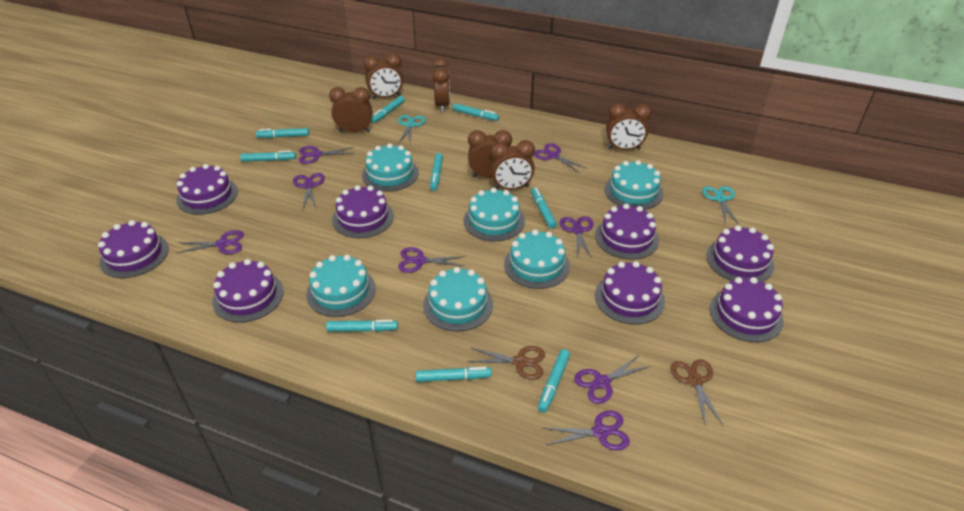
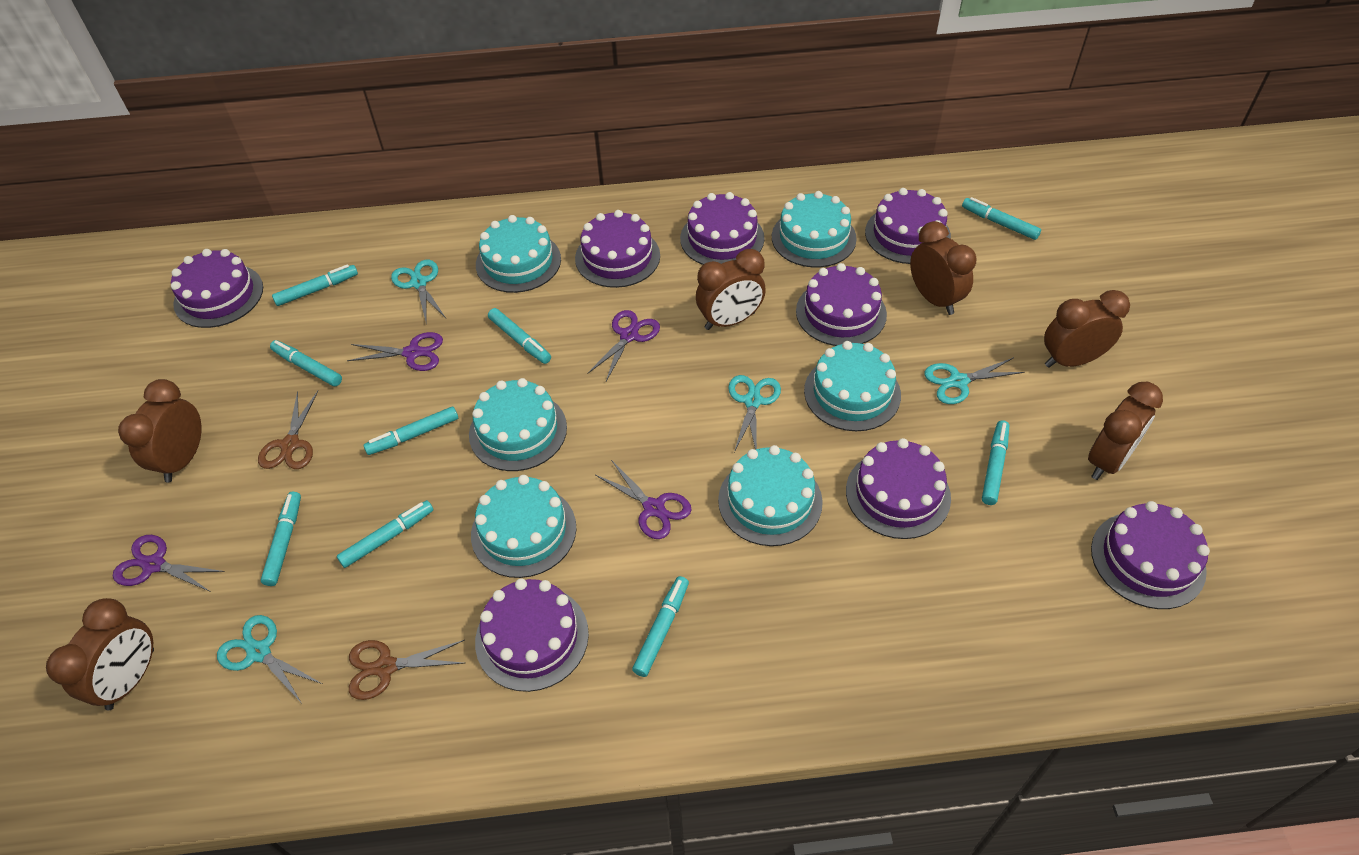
purple scissors: [176,230,244,254] [293,173,325,209] [299,146,355,164] [398,247,466,273] [534,143,586,173] [543,411,630,451] [560,216,594,259] [574,355,650,404] = 8 -> [113,535,225,592] [347,332,443,371] [587,310,660,381] [595,460,692,539] = 4
turquoise scissors: [398,115,426,144] [702,186,739,225] = 2 -> [217,615,322,702] [391,260,446,321] [728,375,781,452] [924,357,1025,404] = 4

